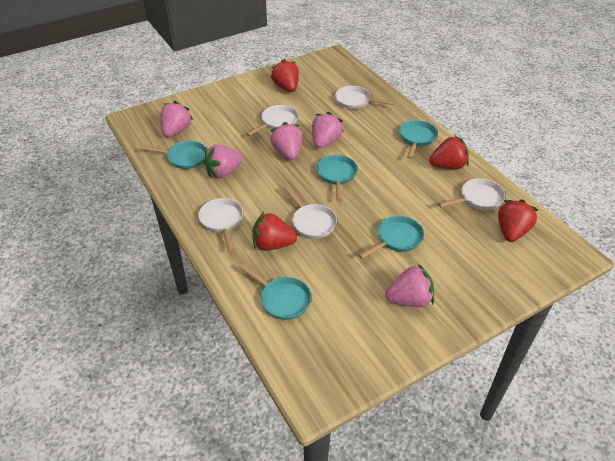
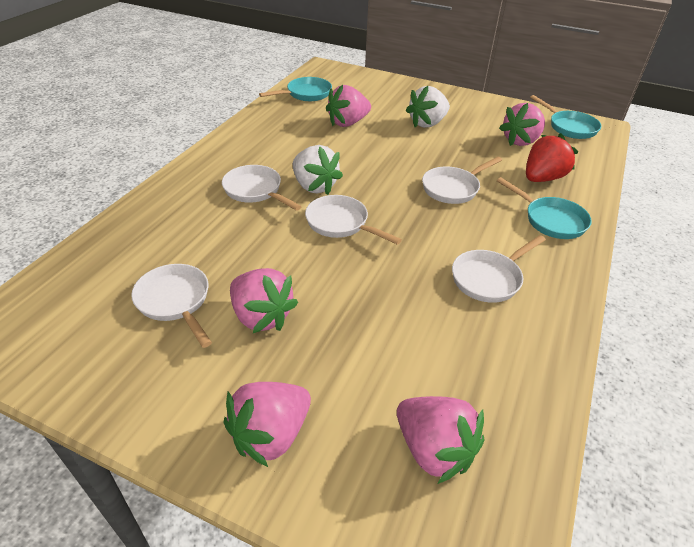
red strawberry: [252,212,297,251] [271,59,299,92] [429,136,469,169] [498,200,538,242] = 4 -> [526,133,579,182] = 1
turquoise pan: [139,141,206,169] [239,263,312,320] [317,155,357,201] [358,216,424,259] [399,120,438,159] = 5 -> [259,77,332,101] [497,177,592,239] [530,95,601,139] = 3
white strawberry: none = 0 -> [293,145,343,195] [406,86,450,128] = 2

